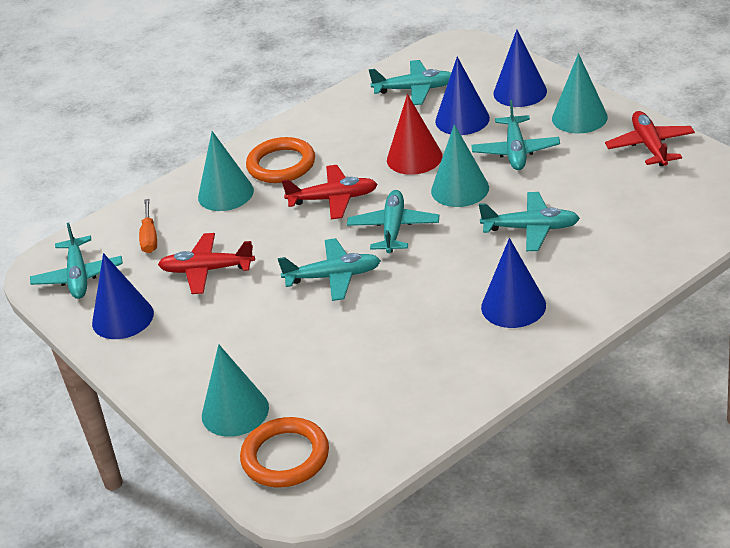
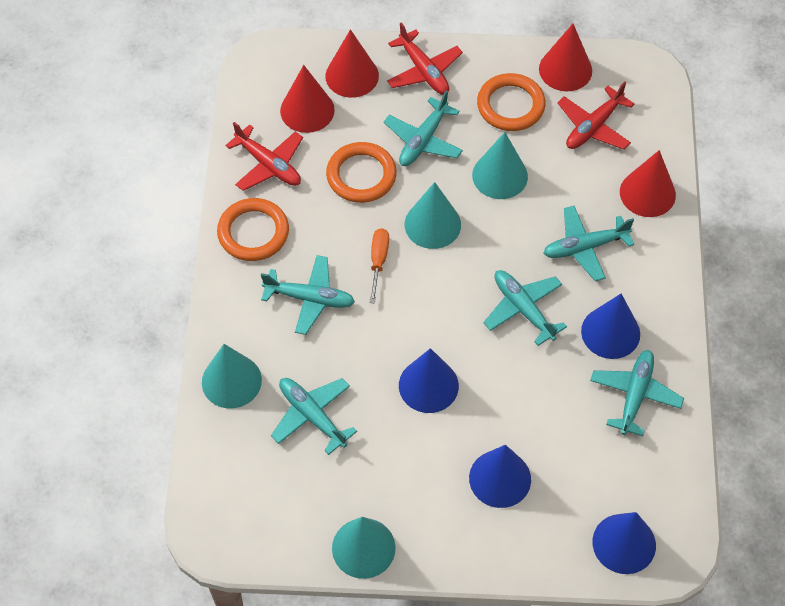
orange ring: [240,417,329,487] [246,137,315,183] = 2 -> [217,198,289,261] [326,142,397,203] [477,73,546,131] = 3
red cone: [387,94,442,175] = 1 -> [280,65,335,133] [325,29,379,98] [539,24,592,91] [620,150,676,217] = 4

